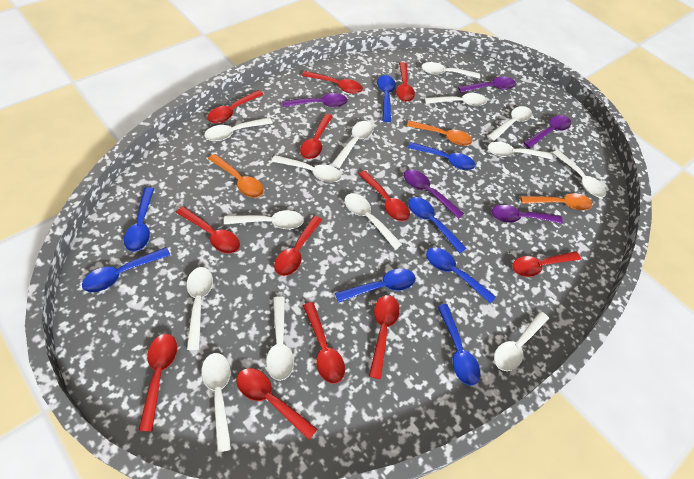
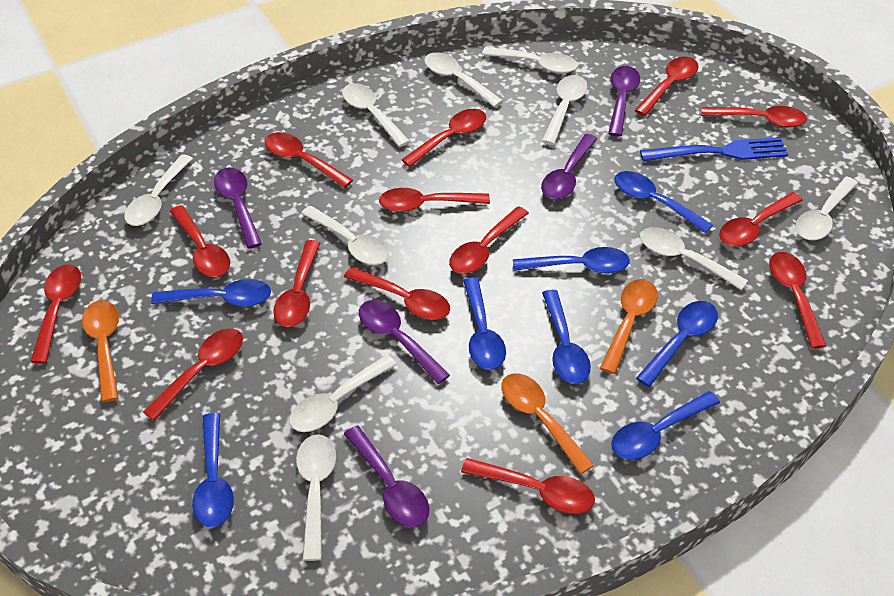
blue fork: none = 0 -> [640,137,788,161] = 1
red spoon: [138,334,177,432] [176,206,240,254] [207,90,264,124] [236,368,317,440] [274,216,322,276] [300,114,333,159] [302,71,363,94] [303,302,345,384] [358,170,410,221] [369,295,400,379] [396,62,415,102] [512,251,581,277] = 12 -> [30,264,81,364] [143,328,243,421] [169,205,230,277] [264,132,353,188] [273,240,320,327] [344,267,450,320] [379,188,490,212] [401,109,486,167] [449,206,529,274] [461,458,595,514] [634,57,698,116] [702,106,807,128] [719,192,803,246] [769,252,826,349] = 14
white spoon: [187,267,213,350] [201,353,231,453] [204,117,273,141] [224,210,304,229] [266,296,294,381] [272,155,342,182] [332,121,374,168] [345,194,402,250] [421,62,480,79] [425,93,487,106] [487,106,532,141] [488,142,553,159] [494,311,549,371] [553,150,606,197] = 14 -> [124,154,193,226] [289,355,397,432] [296,434,336,561] [301,206,389,265] [342,83,410,147] [424,52,503,107] [482,47,578,73] [542,75,587,145] [640,227,748,290] [796,176,858,240] = 10

